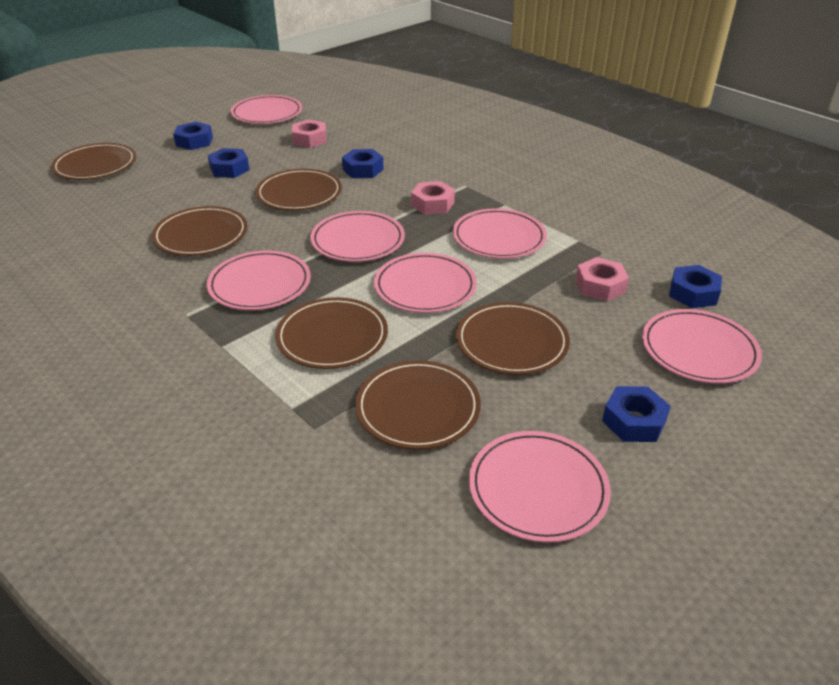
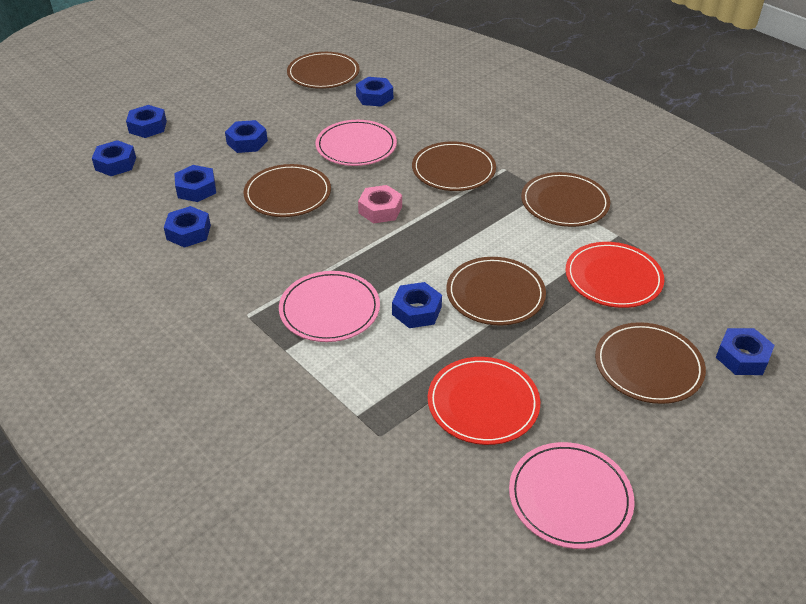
blue nut: [173,122,213,150] [208,148,249,178] [342,149,384,178] [602,386,671,442] [669,265,722,308] = 5 -> [92,140,136,176] [126,105,167,138] [164,206,211,248] [174,165,216,202] [225,120,268,153] [356,77,393,107] [392,282,442,328] [716,328,775,375] = 8
pink nut: [292,120,327,148] [411,181,455,215] [576,257,629,301] = 3 -> [358,185,402,224] = 1
pink plate: [207,251,311,310] [231,95,302,124] [310,211,405,262] [374,253,477,313] [453,208,547,259] [469,431,611,543] [642,309,762,384] = 7 -> [279,271,380,342] [316,120,397,166] [509,442,634,549] = 3
red plate: none = 0 -> [428,357,540,445] [565,242,664,308] = 2

